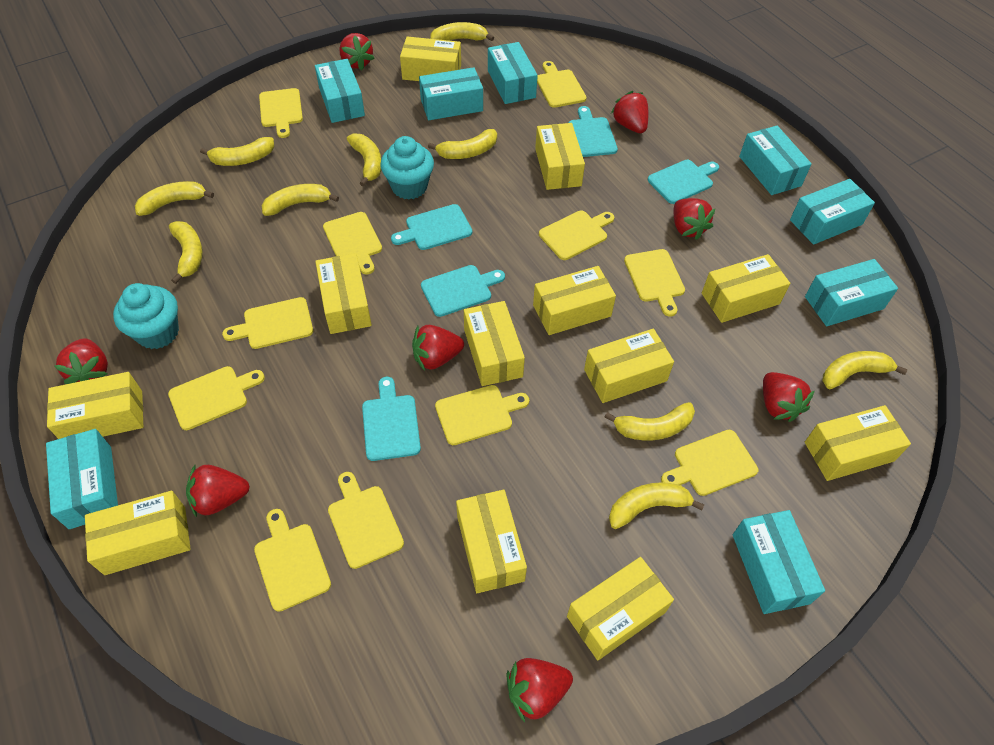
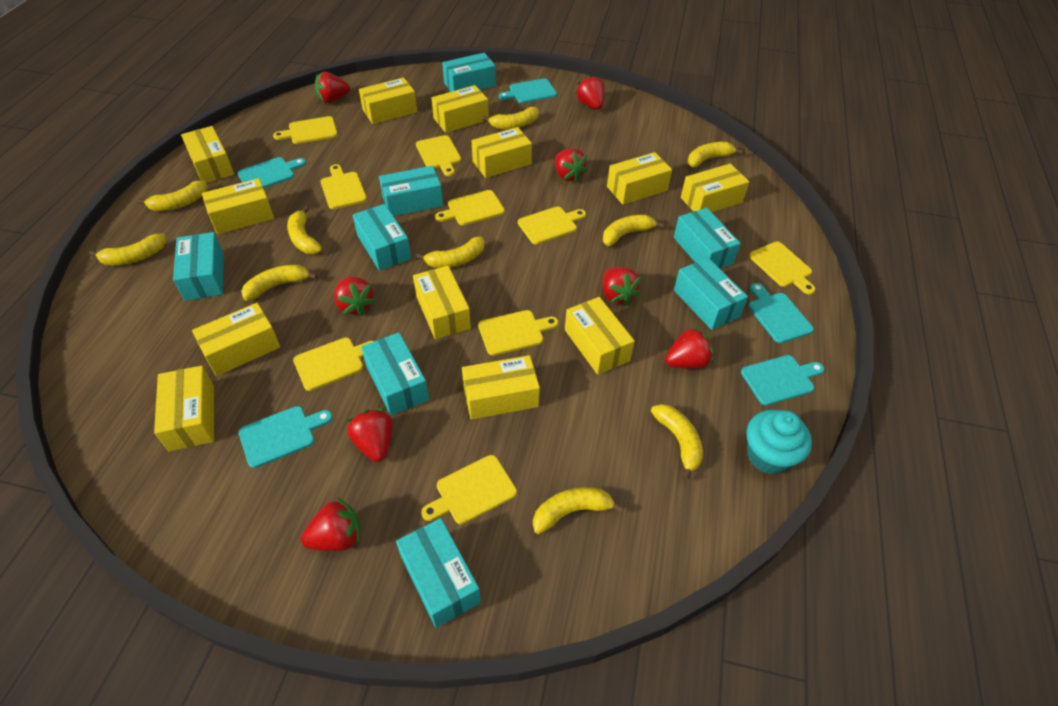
turquoise cupcake: [113,283,179,349] [380,136,434,199] = 2 -> [746,409,812,475] = 1
yellow cutting board: [168,366,265,430] [222,297,313,349] [254,509,331,612] [259,88,303,138] [323,212,382,275] [328,472,404,569] [435,385,529,445] [537,61,587,108] [539,211,614,260] [624,249,685,317] [661,430,758,496] = 11 -> [273,116,338,144] [293,337,374,391] [320,164,367,209] [416,135,461,176] [421,455,517,525] [435,190,505,225] [478,310,559,356] [518,206,586,245] [749,241,815,295] = 9

